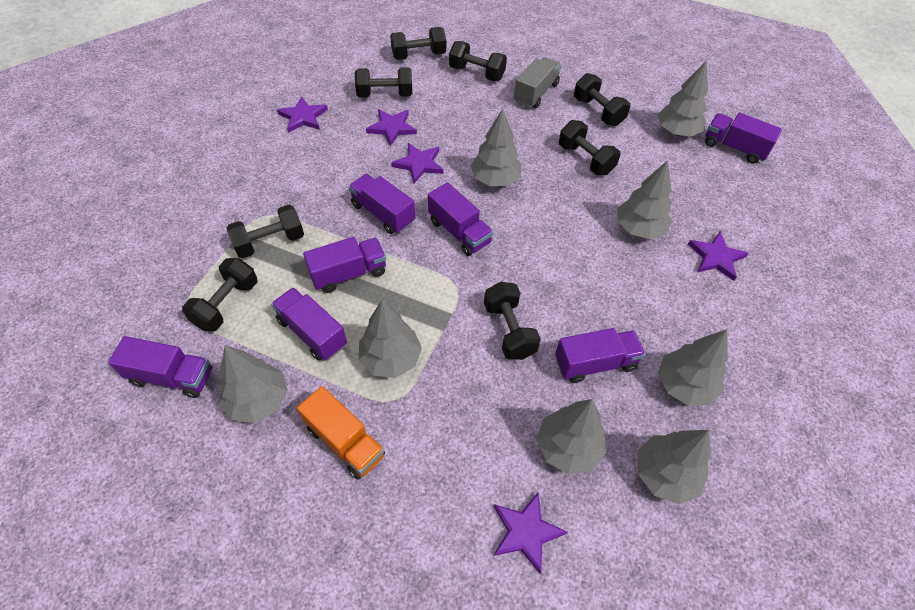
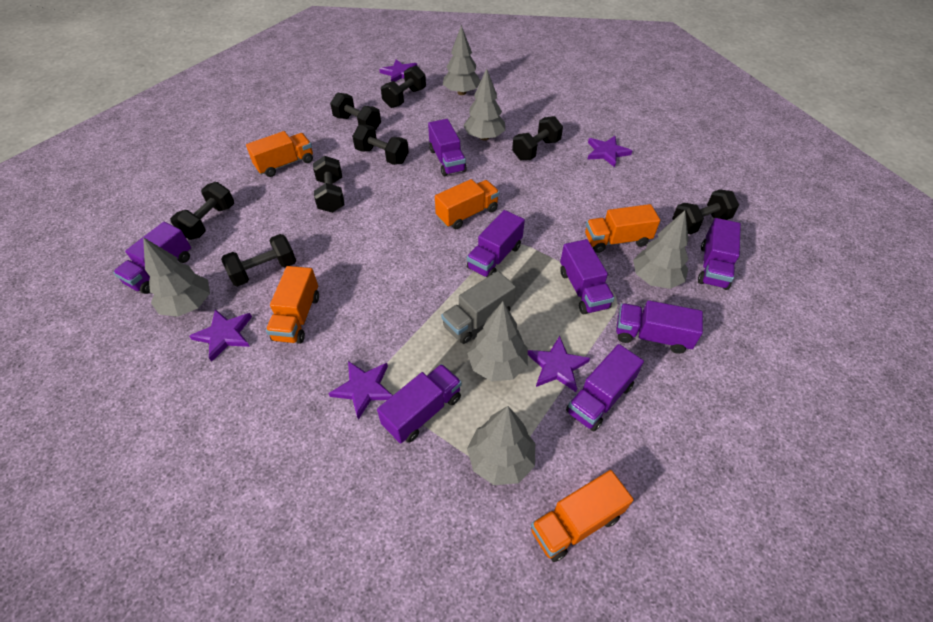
grey tree: [219,345,288,423] [359,299,422,378] [471,108,522,186] [537,399,606,475] [618,160,672,239] [638,430,711,504] [658,60,708,137] [658,330,728,406] = 8 -> [143,237,210,317] [443,25,481,95] [463,68,505,141] [467,302,528,382] [467,406,535,485] [633,210,689,289] = 6
orange truck: [297,386,385,480] = 1 -> [246,131,313,177] [266,266,319,344] [435,179,500,229] [531,470,634,562] [585,204,660,253] = 5
purple truck: [108,336,212,398] [271,287,347,361] [303,237,386,293] [349,174,415,234] [428,182,493,256] [555,328,645,383] [705,112,782,164] = 7 -> [113,222,191,294] [377,364,462,444] [428,119,467,176] [467,210,525,277] [560,239,615,314] [566,344,644,431] [616,300,703,354] [698,218,741,290] = 8

